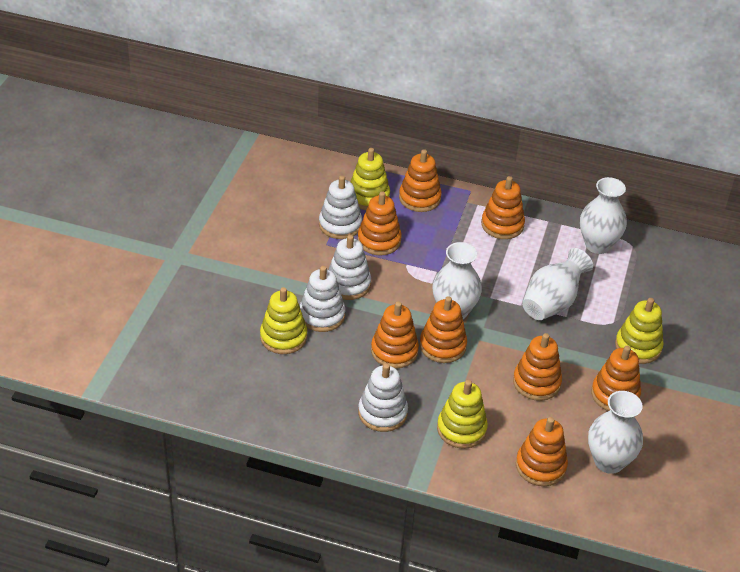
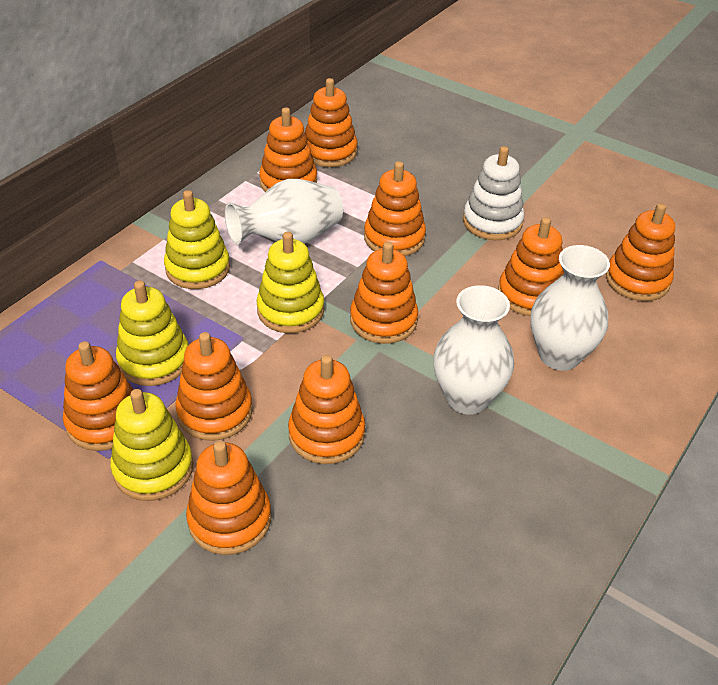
orange stacking toy: [358,191,402,256] [371,302,419,369] [399,149,442,212] [420,296,467,363] [481,176,525,239] [513,333,562,401] [516,417,568,486] [591,346,641,411] = 8 -> [63,341,133,451] [175,332,253,441] [186,441,271,555] [259,108,317,192] [288,355,365,464] [305,78,358,167] [350,242,418,344] [364,161,426,256] [498,217,564,316] [606,203,675,301] = 10
white stacking toy: [300,266,346,332] [319,176,362,239] [329,235,371,300] [358,363,408,432] = 4 -> [463,146,524,240] = 1
white vase: [433,242,482,319] [522,248,593,320] [580,177,627,254] [588,391,643,474] = 4 -> [225,179,343,245] [433,285,514,415] [530,245,610,371] = 3

